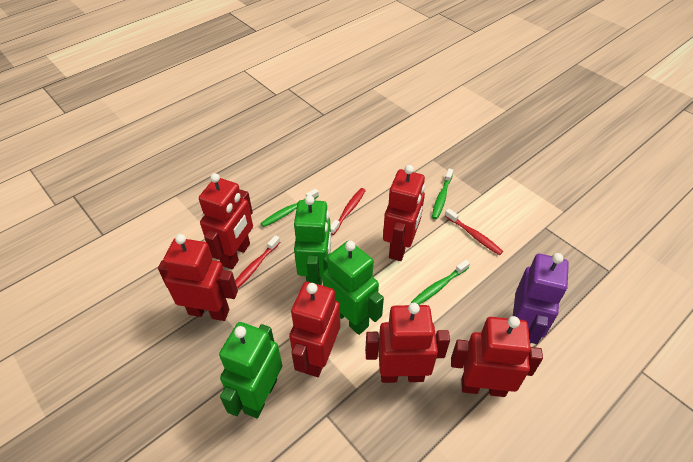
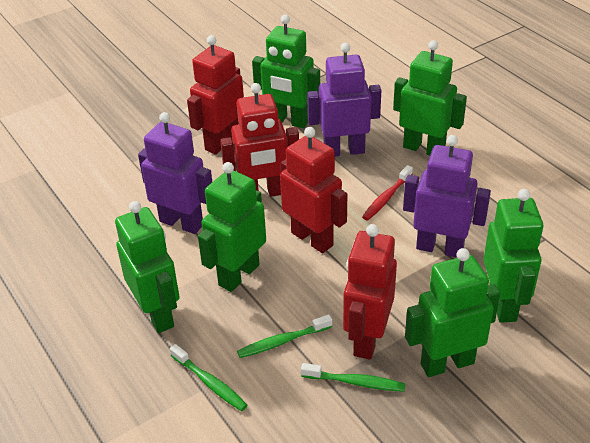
green robot: [219,322,282,418] [294,195,331,285] [322,241,384,335] = 3 -> [115,201,180,333] [198,162,266,292] [252,15,320,128] [393,40,467,156] [405,248,500,377] [483,189,543,323] = 6
purple robot: [513,253,569,344] = 1 -> [138,112,212,234] [307,43,381,156] [403,135,491,258] = 3
red robot: [158,234,238,321] [199,173,253,270] [289,282,340,377] [365,303,450,383] [383,165,425,261] [451,316,543,397] = 6 -> [187,35,244,155] [220,83,299,197] [280,127,347,253] [343,224,397,360] = 4
red toothbrush: [235,235,280,289] [330,188,366,235] [445,209,503,255] = 3 -> [362,165,413,220] = 1

